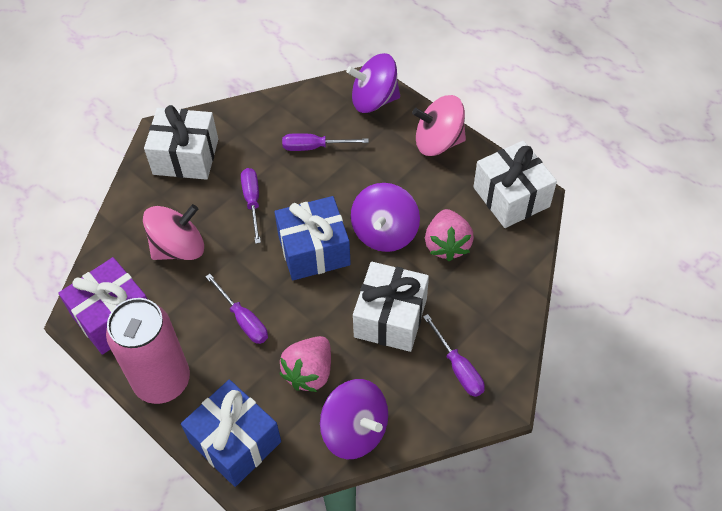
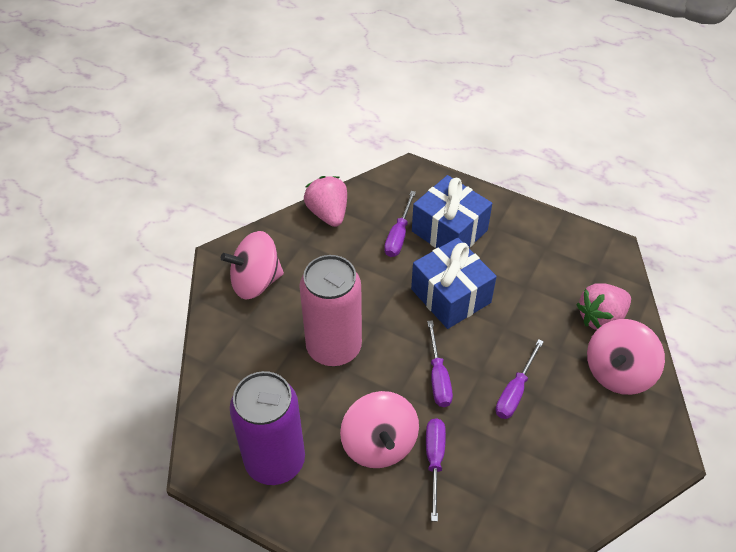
pink spinning top: [143,204,204,260] [412,95,466,156] = 2 -> [221,231,284,300] [340,391,419,468] [587,319,665,395] = 3
purple can: none = 0 -> [230,371,305,485] = 1
purple gift: [58,257,147,355] = 1 -> none = 0
purple spinning top: [320,379,388,460] [346,53,400,113] [351,183,420,252] = 3 -> none = 0
white gift: [144,105,218,180] [353,262,429,352] [473,141,557,228] = 3 -> none = 0

